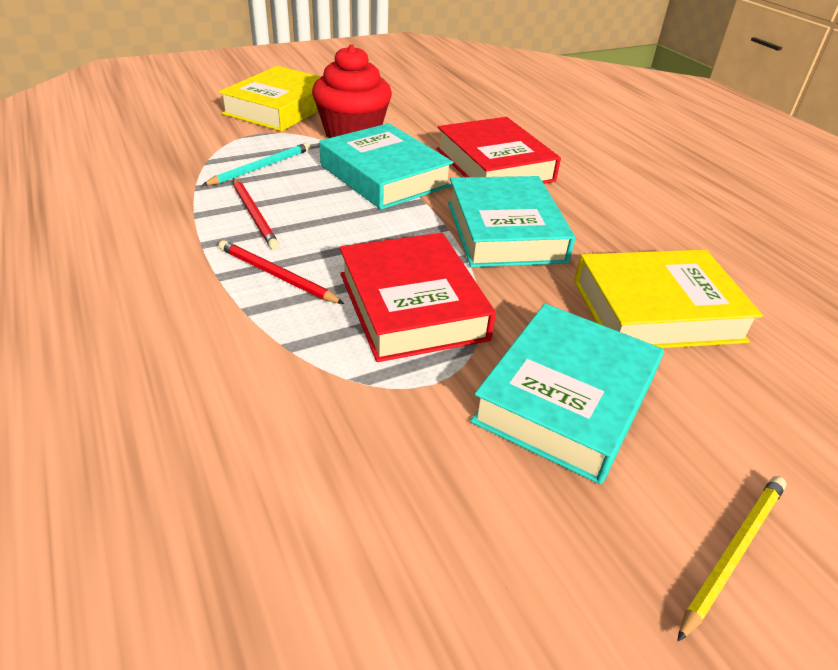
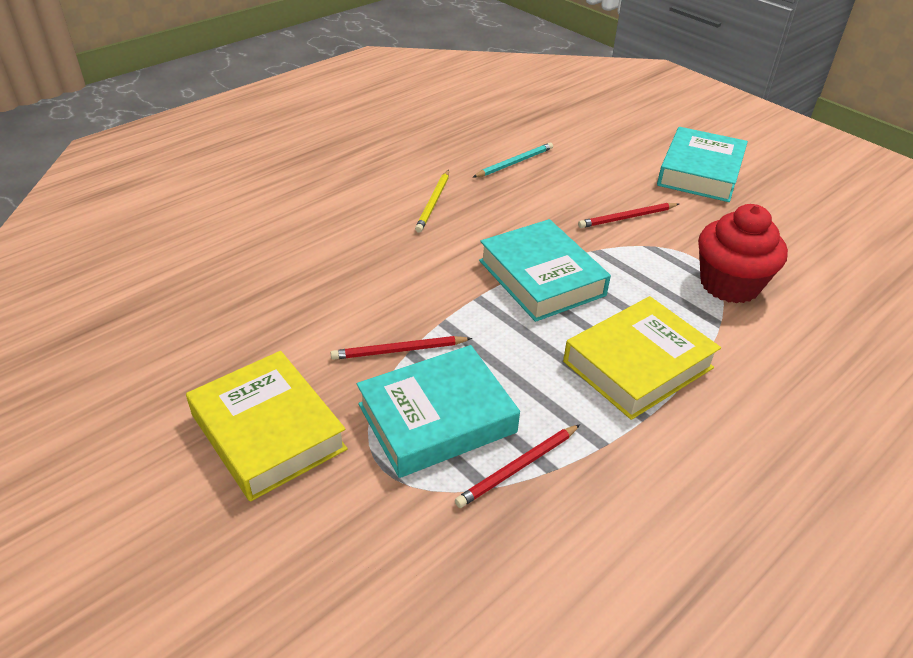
red book: [339,233,496,362] [436,117,561,184] = 2 -> none = 0
red pencil: [219,240,344,304] [233,178,279,250] = 2 -> [331,336,472,360] [455,424,580,508] [578,203,679,228] = 3

